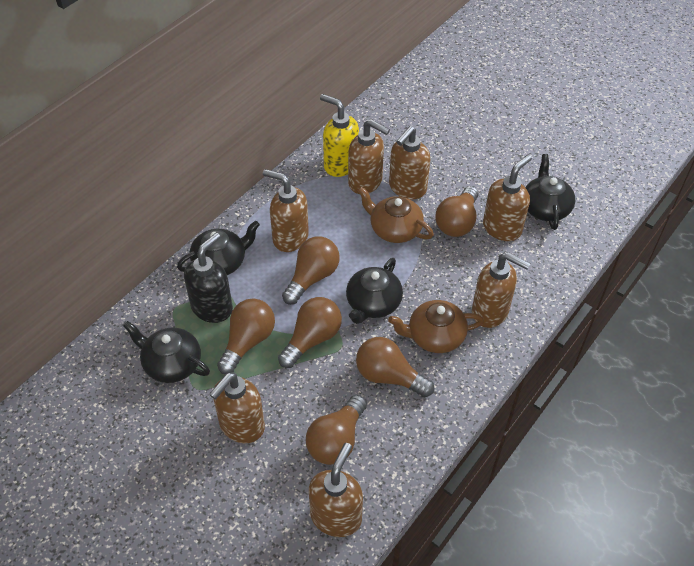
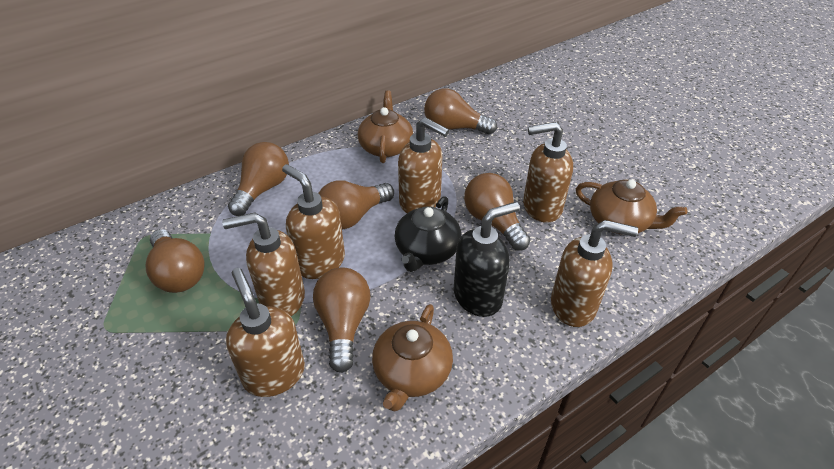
black teapot: [123,321,210,383] [177,221,260,275] [346,258,403,324] [525,154,575,230] = 4 -> [395,196,462,272] = 1
brown soap dispenser: [209,372,265,443] [263,169,309,252] [309,443,363,537] [348,119,390,194] [389,126,431,199] [472,252,530,328] [483,155,532,241] = 7 -> [222,213,305,316] [226,268,305,397] [282,164,345,279] [398,117,449,213] [523,122,573,223] [551,220,638,327] = 6
brown teapot: [357,187,434,243] [388,300,484,353] = 2 -> [358,90,413,163] [372,304,453,411] [576,179,687,234] = 3
yellow soap dispenser: [320,94,359,177] = 1 -> none = 0

